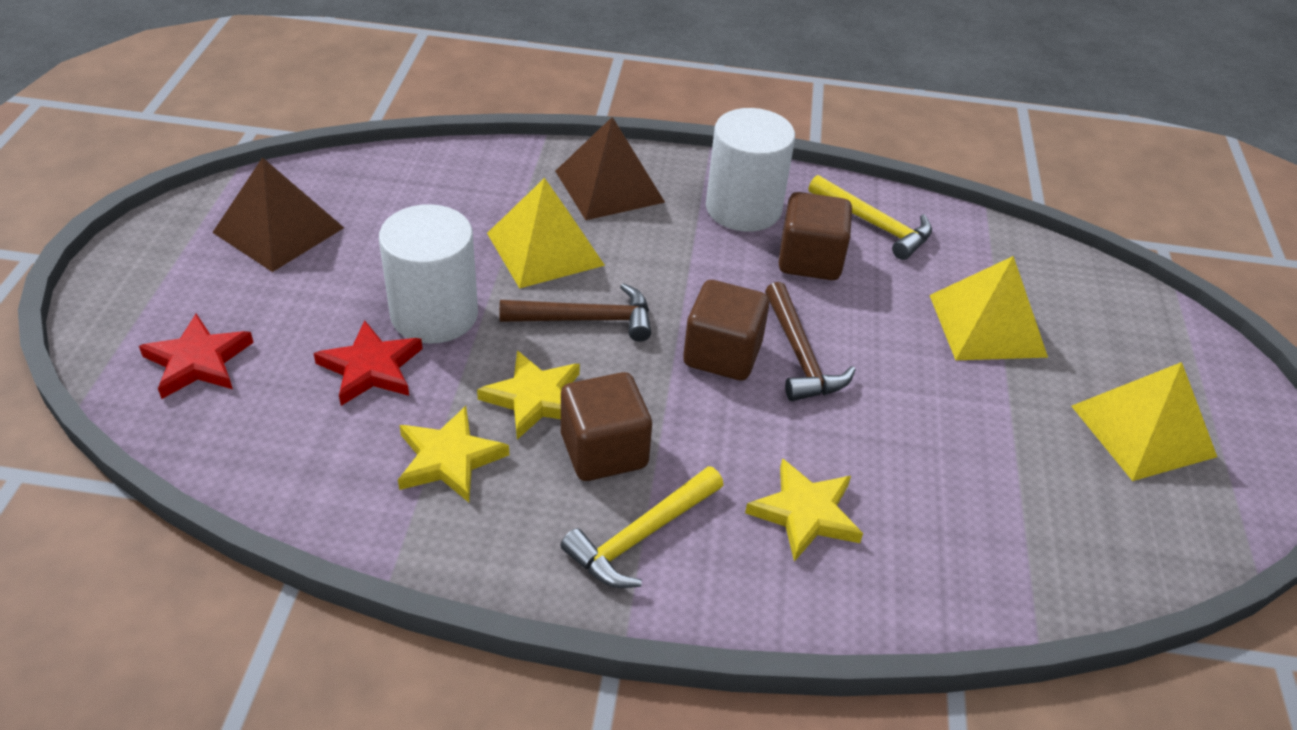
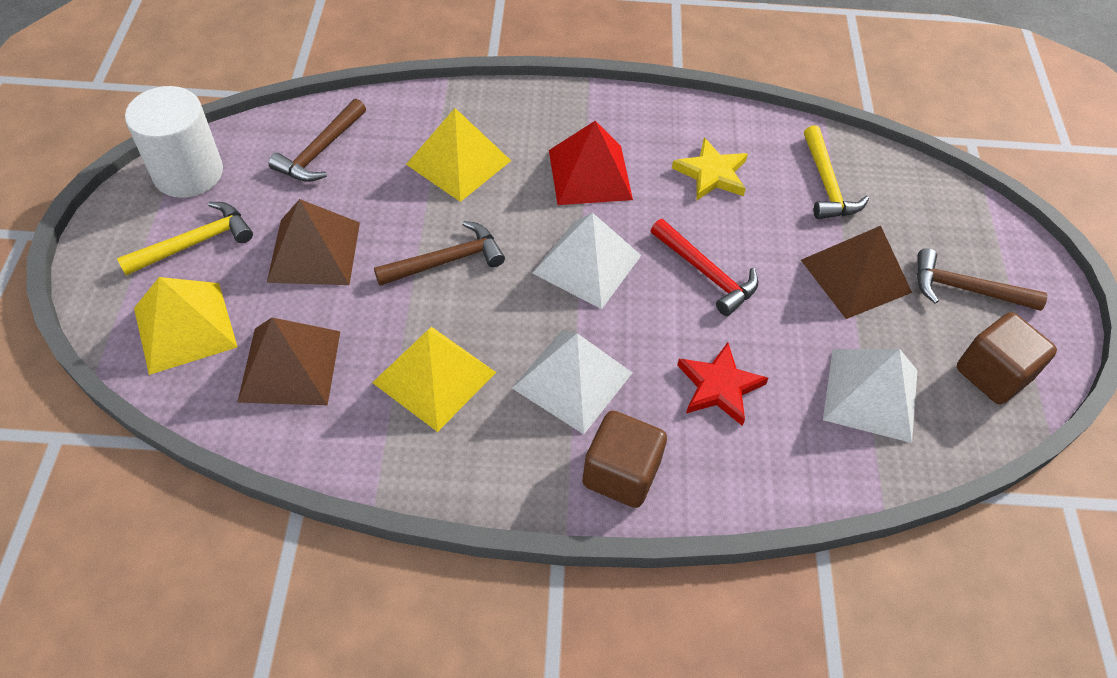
brown cube: [561,372,652,481] [683,280,769,381] [779,192,852,280] = 3 -> [582,411,667,508] [957,312,1057,404] = 2
brown hammer: [499,283,651,341] [765,282,856,401] = 2 -> [269,99,366,182] [374,221,505,286] [917,248,1047,311] = 3
brown pyramid: [212,157,344,272] [555,117,665,220] = 2 -> [237,317,341,405] [267,199,360,285] [801,226,912,319] = 3
red hammer: none = 0 -> [651,219,758,316] = 1
red pyramid: none = 0 -> [549,121,633,205] = 1
red star: [139,314,254,399] [313,320,423,406] = 2 -> [677,342,769,426] = 1
white cylinder: [379,204,478,344] [706,108,795,232] = 2 -> [125,86,223,198] = 1
white pyramid: none = 0 -> [512,330,632,434] [532,212,641,309] [823,349,918,443] = 3
yellow star: [398,406,509,503] [477,350,580,440] [745,458,863,562] = 3 -> [672,138,748,200] = 1

